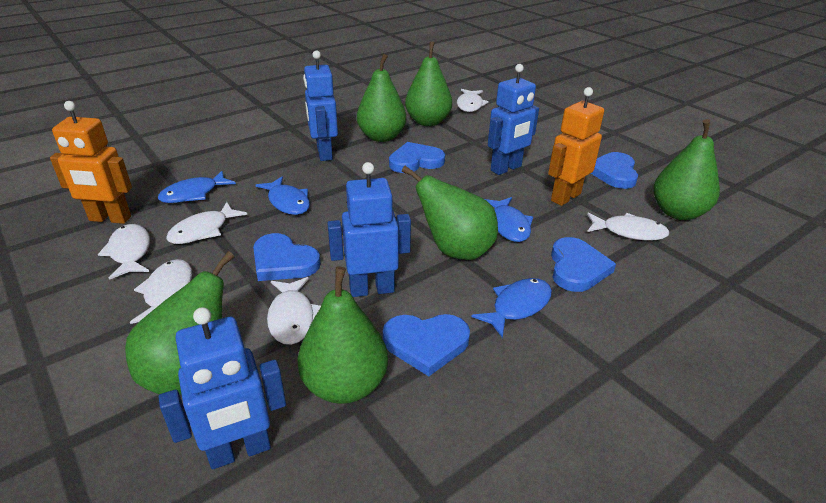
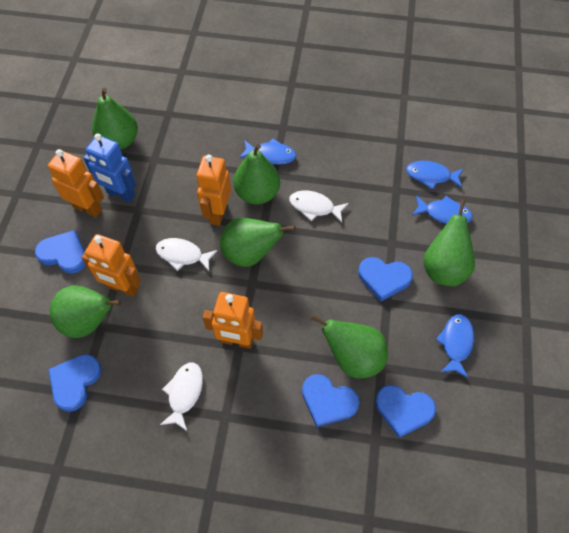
blue robot: [159,307,286,469] [303,51,338,161] [327,162,411,297] [488,64,539,175] = 4 -> [84,133,136,203] = 1
orange robot: [50,101,132,224] [548,87,604,206] = 2 -> [48,149,104,217] [82,234,141,297] [196,155,231,226] [203,292,263,349] = 4
white fish: [98,224,150,280] [130,259,192,324] [166,202,247,244] [267,277,321,345] [457,89,489,112] [587,213,670,240] = 6 -> [156,238,218,271] [160,362,203,432] [289,190,349,223] = 3

